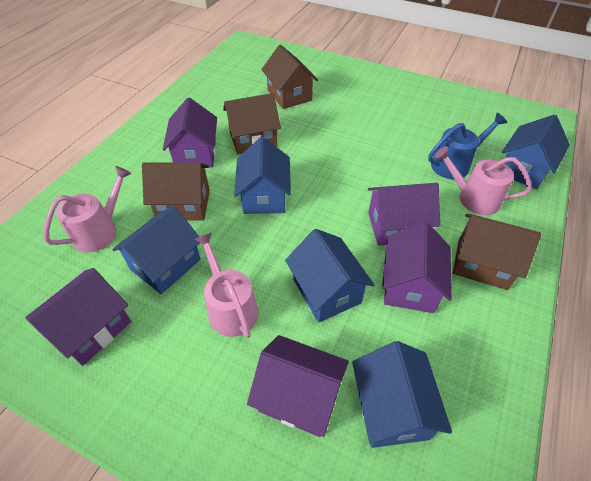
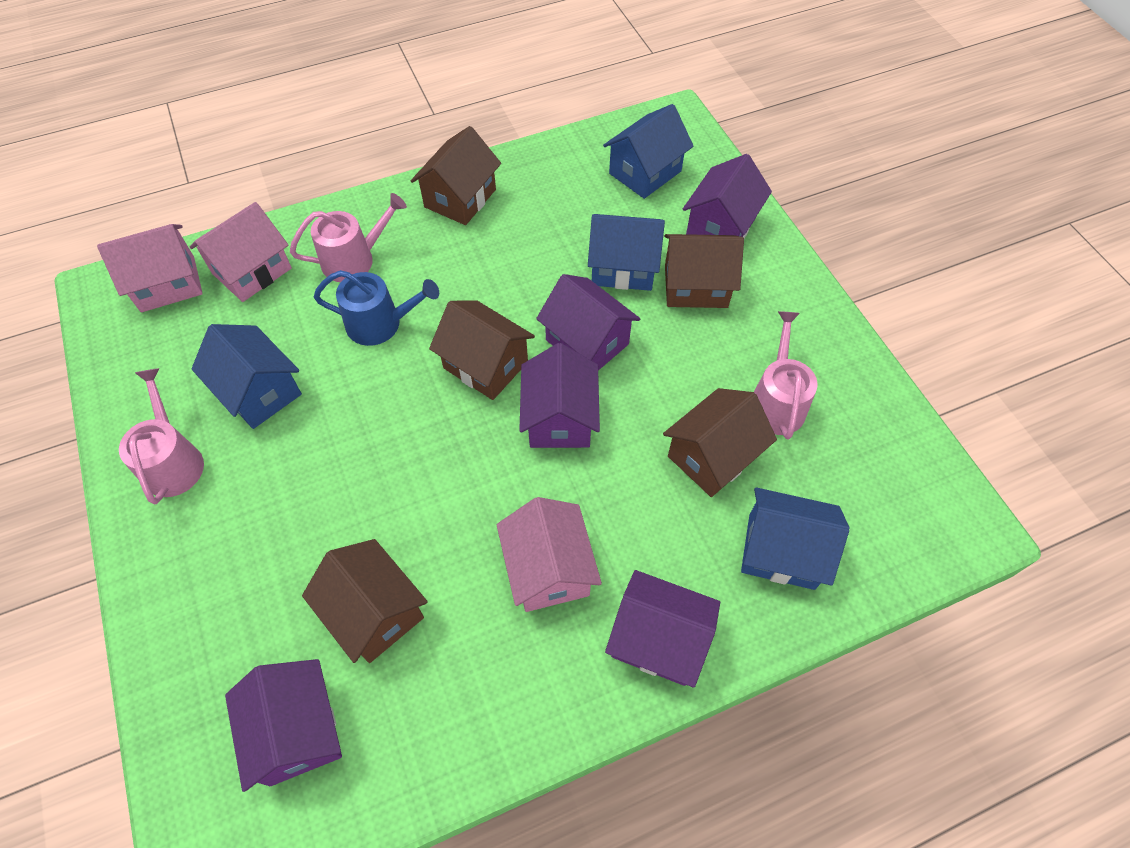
blue house: [112,205,201,294] [234,137,291,214] [285,229,374,323] [352,341,452,448] [502,114,570,189] = 5 -> [191,324,302,429] [588,214,665,291] [603,104,694,199] [741,487,850,590] = 4
brown house: [142,163,210,221] [223,93,281,154] [261,45,318,109] [453,214,541,290] = 4 -> [302,539,428,663] [411,126,501,225] [429,300,535,400] [663,388,777,497] [664,234,744,308] = 5
pink house: none = 0 -> [97,224,203,312] [190,202,292,302] [497,497,602,612] = 3

